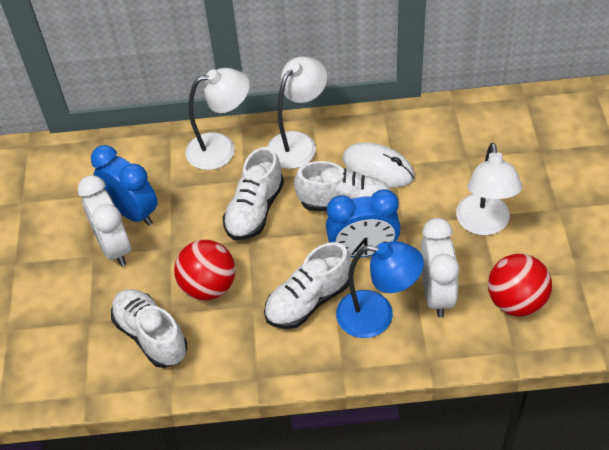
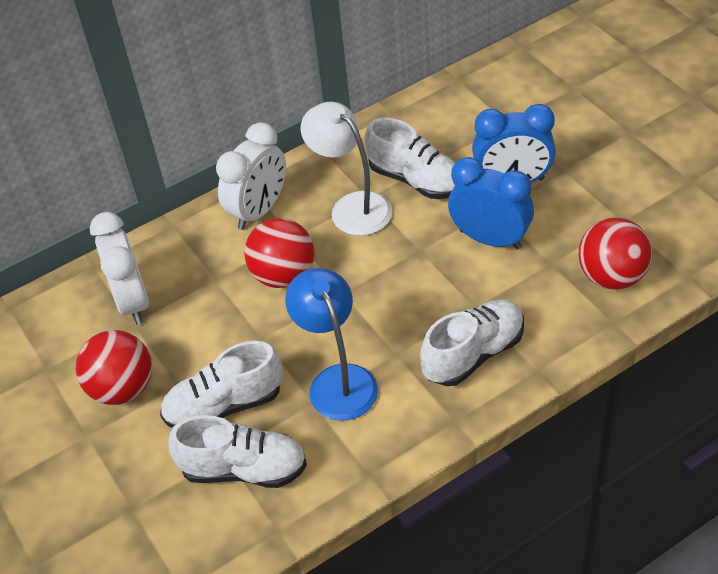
red ball: [174,240,235,300] [488,254,552,317] = 2 -> [76,330,152,405] [244,218,315,288] [579,218,652,290] = 3
white lamp: [185,68,250,170] [267,56,327,169] [456,142,522,235] = 3 -> [301,102,392,236] = 1
white mouse: [343,142,415,188] = 1 -> none = 0

